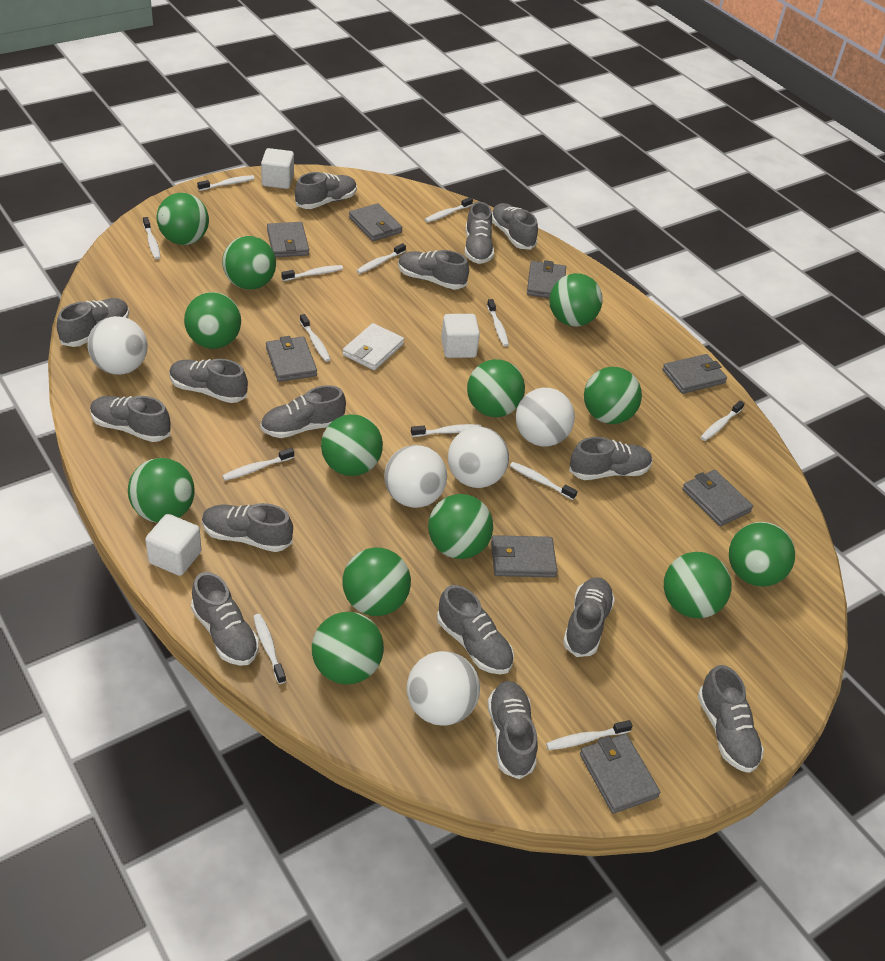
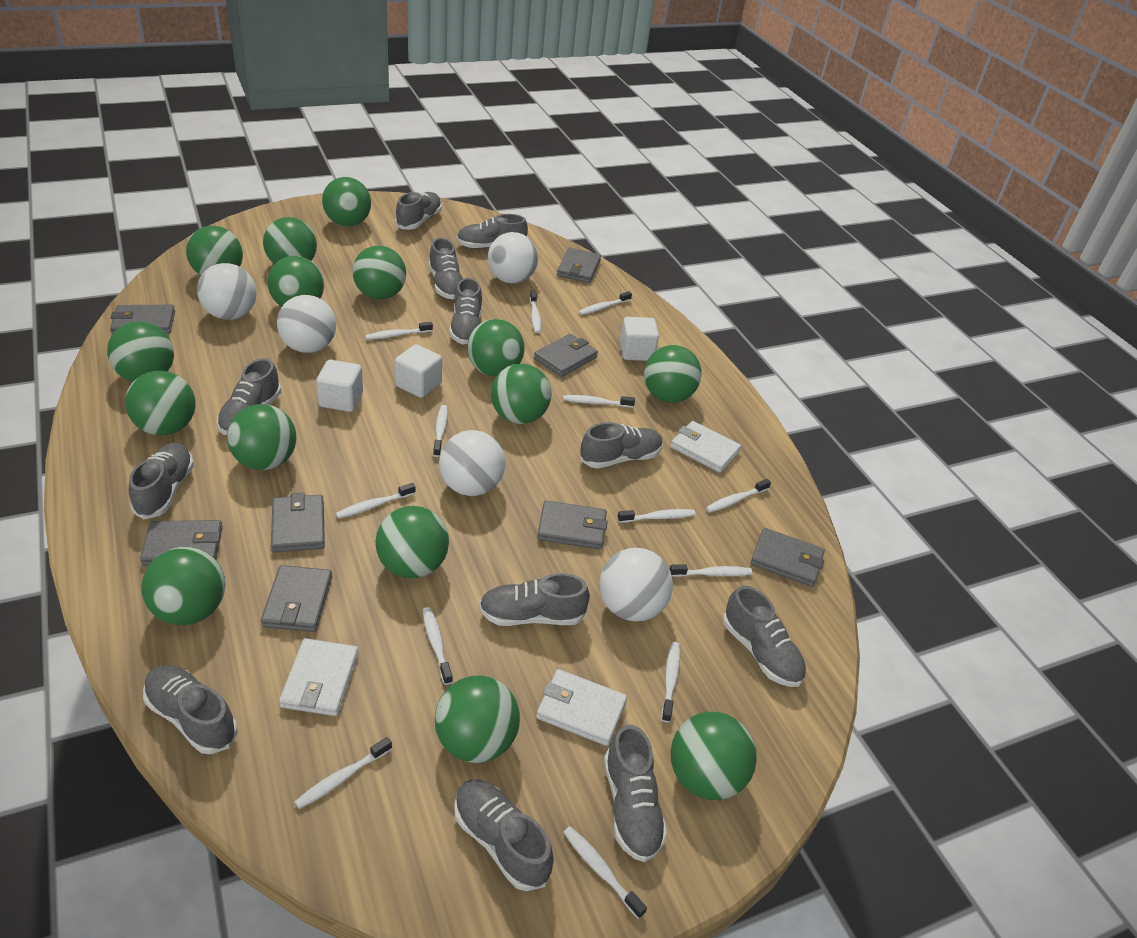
green ball: [128,458,195,523] [157,193,209,245] [184,292,241,349] [222,236,276,290] [312,612,384,684] [321,414,383,476] [342,547,411,616] [428,494,493,559] [467,359,525,417] [549,273,603,327] [584,367,642,424] [664,552,732,618] [729,522,795,587] = 13 -> [107,321,174,382] [125,371,196,435] [141,547,225,625] [186,226,243,275] [227,404,296,470] [263,217,317,264] [268,256,324,307] [322,177,371,227] [352,246,406,300] [375,506,449,578] [435,676,520,763] [467,319,525,377] [491,364,551,424] [644,345,702,403] [671,712,757,800] = 15
grey shoe: [57,298,129,347] [90,396,170,442] [169,359,248,403] [191,572,259,666] [202,503,293,552] [260,385,346,438] [295,172,357,209] [398,250,469,290] [437,585,514,674] [465,202,494,264] [488,681,538,779] [492,203,538,250] [563,577,615,657] [569,437,652,480] [698,665,764,773] = 15 -> [129,443,194,519] [143,665,238,754] [217,358,281,435] [395,192,442,230] [429,238,463,299] [449,278,482,345] [454,780,554,891] [456,214,528,249] [479,573,590,626] [580,422,663,469] [604,724,668,862] [723,586,806,687] = 12
white wallet: [343,323,404,370] = 1 -> [279,638,359,716] [536,669,627,746] [671,421,741,473] = 3

